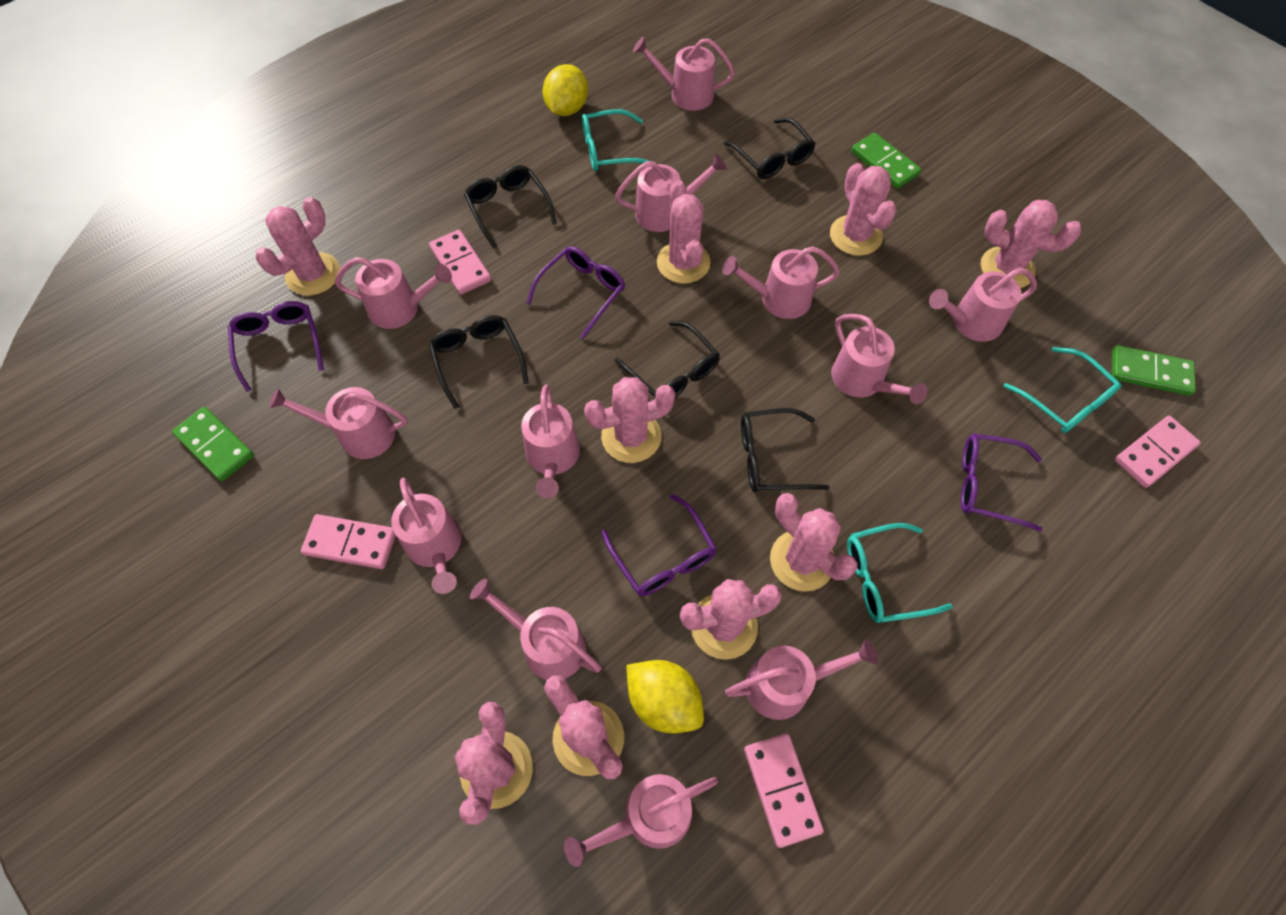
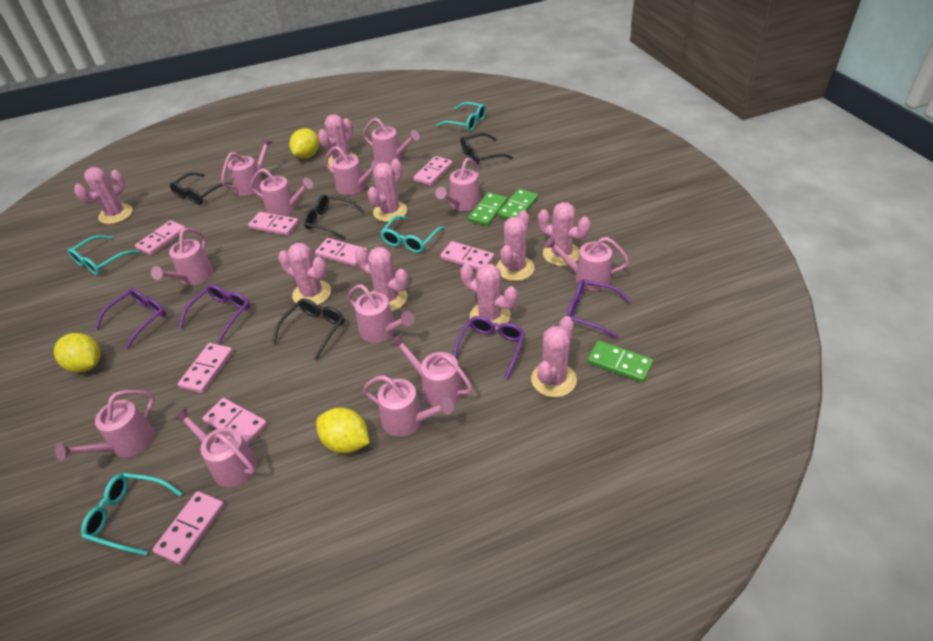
black glasses: [429,315,529,409] [464,165,557,249] [615,321,720,398] [724,118,816,179] [741,408,830,492] = 5 -> [170,172,232,205] [272,298,345,361] [304,195,365,240] [461,133,513,164] = 4
pink domino: [301,514,396,569] [429,230,491,295] [744,733,824,848] [1115,416,1201,488] = 4 -> [135,220,185,256] [152,491,225,565] [178,343,233,393] [202,398,267,445] [248,212,299,236] [315,238,368,267] [413,156,453,186] [440,241,494,270] = 8
turquoise glasses: [582,109,649,171] [847,523,953,623] [1003,347,1121,433] = 3 -> [68,235,139,275] [81,473,182,556] [380,216,445,253] [436,102,486,131] = 4
yellow lemon: [543,64,588,116] [626,660,704,733] = 2 -> [54,333,100,373] [289,129,319,159] [316,408,370,453] = 3

